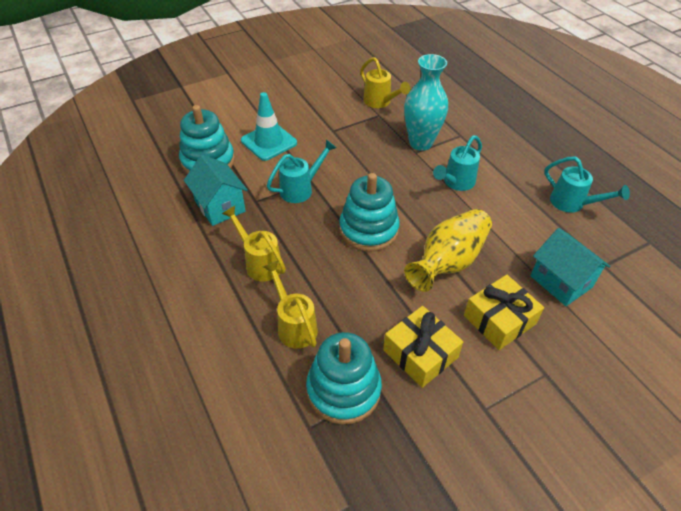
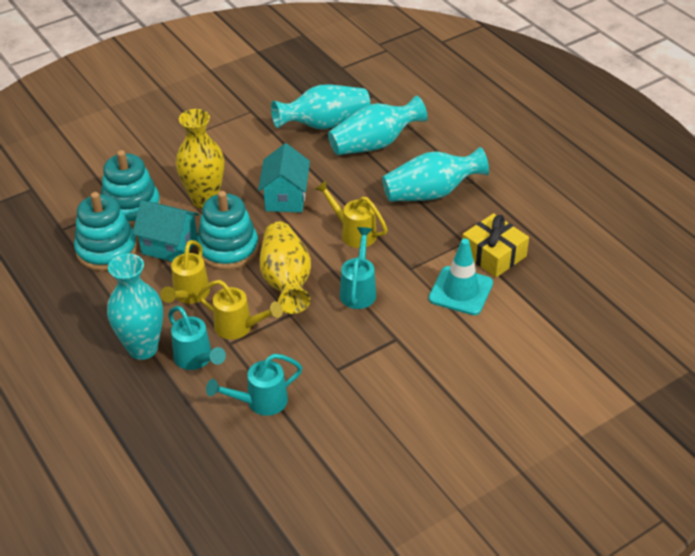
turquoise vase: [404,54,448,151] = 1 -> [107,254,163,360] [271,84,370,129] [328,95,428,155] [382,147,489,202] = 4
yellow gift: [383,306,463,388] [464,275,544,350] = 2 -> [462,213,529,278] = 1
yellow vase: [404,209,492,292] = 1 -> [176,109,224,209] [260,221,311,314] = 2

